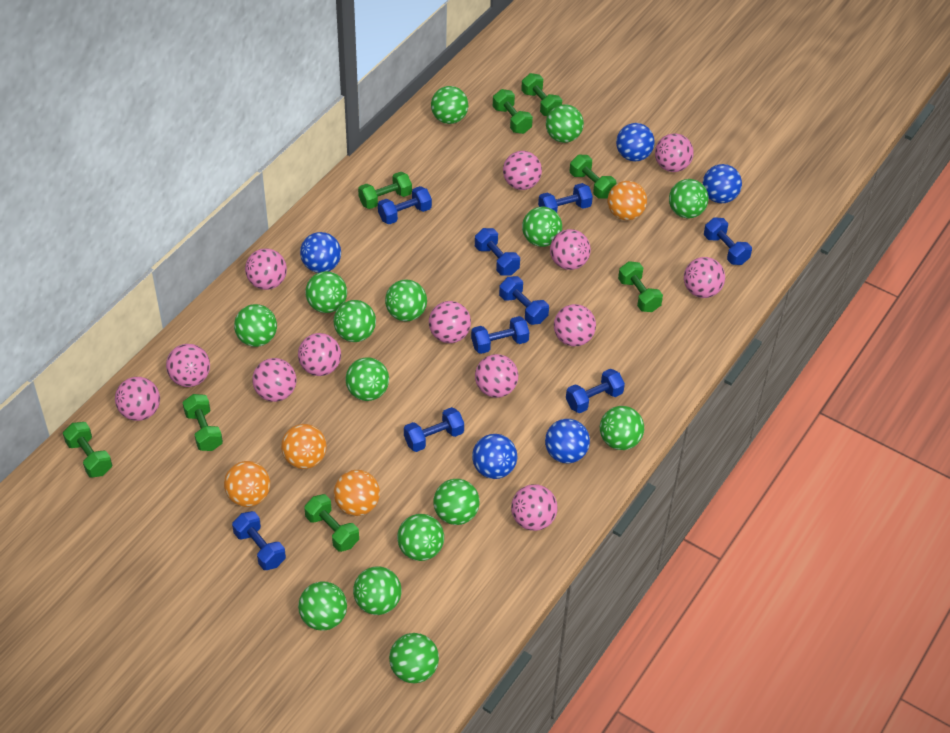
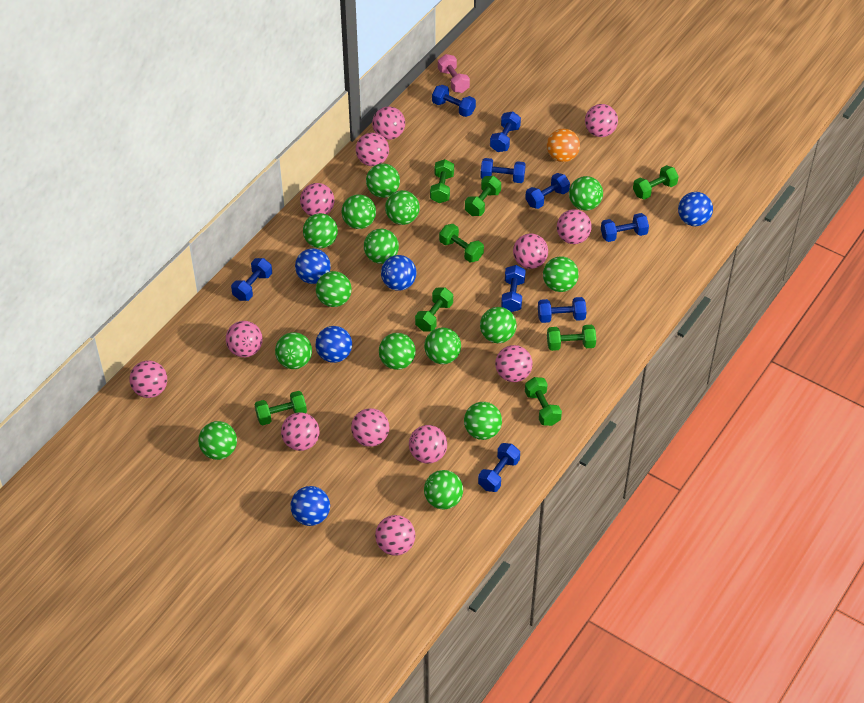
orange ball: [224,461,270,507] [281,424,327,469] [334,470,380,516] [607,181,647,220] = 4 -> [547,129,580,162] = 1
pink dumbbell: none = 0 -> [438,54,470,93] = 1

